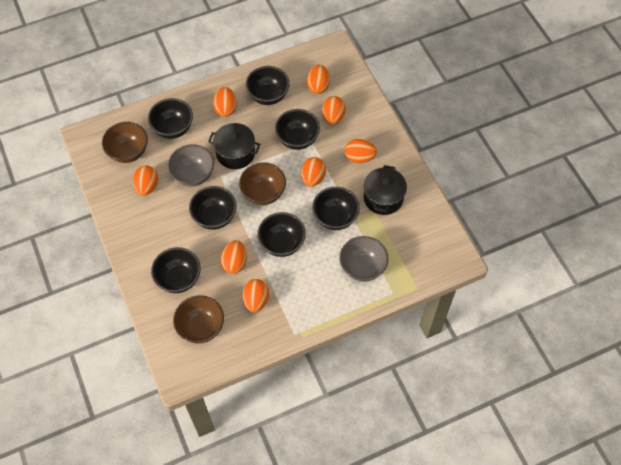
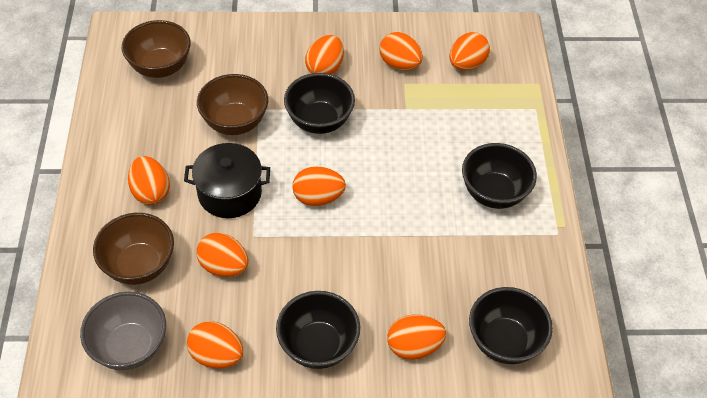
black bowl: [148,98,193,139] [151,247,201,293] [189,186,237,230] [246,66,290,105] [257,212,306,257] [275,109,320,150] [312,187,360,230] = 7 -> [276,291,360,369] [284,73,355,134] [462,143,537,209] [469,287,553,364] = 4
black pot: [208,123,260,169] [364,165,407,215] = 2 -> [184,143,270,218] = 1
grey bowl: [168,144,214,187] [339,236,388,282] = 2 -> [80,292,166,370] = 1

